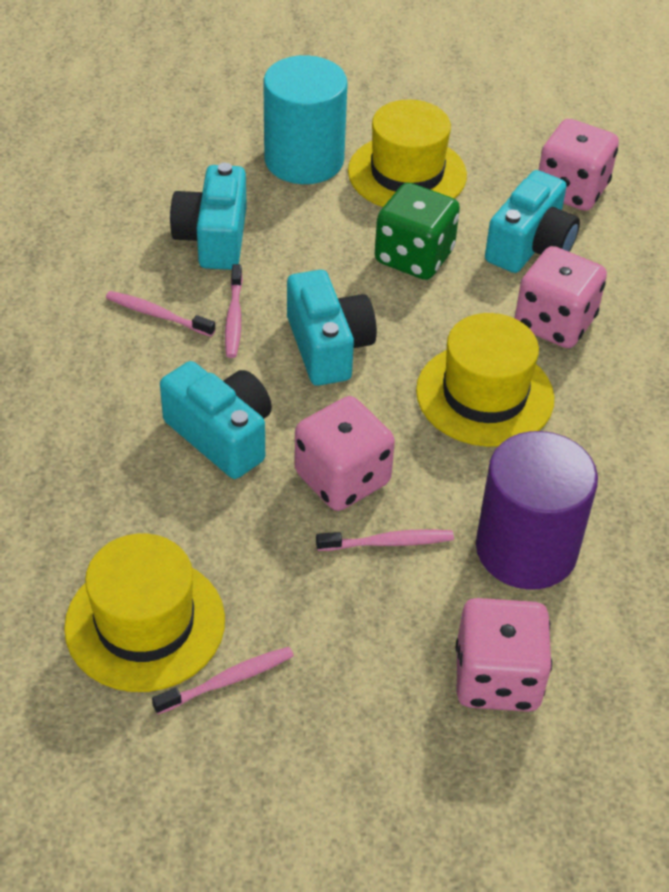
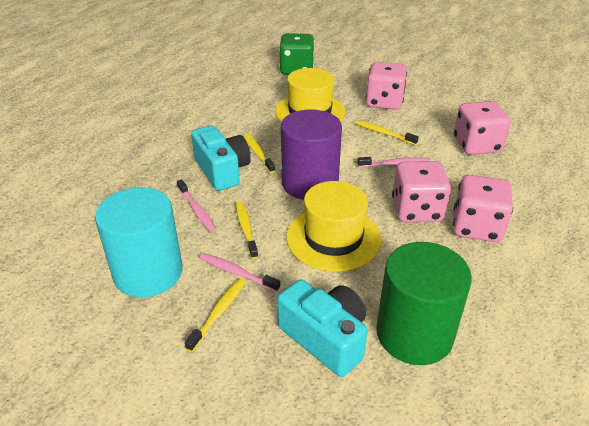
green cylinder: none = 0 -> [376,242,472,365] = 1
pink toothbrush: [106,291,215,337] [152,647,294,715] [225,264,243,358] [316,529,454,551] = 4 -> [177,179,216,232] [200,253,280,292] [358,157,431,167] = 3
turquoise camera: [160,361,272,479] [170,163,247,270] [287,270,377,386] [485,170,580,273] = 4 -> [191,125,251,191] [277,279,368,377] = 2
yellow hat: [64,534,225,692] [348,99,467,207] [416,313,554,447] = 3 -> [275,68,345,122] [286,181,381,272] = 2
yellow toothbrush: none = 0 -> [185,278,246,352] [236,201,258,259] [243,133,275,173] [355,120,419,145] = 4

